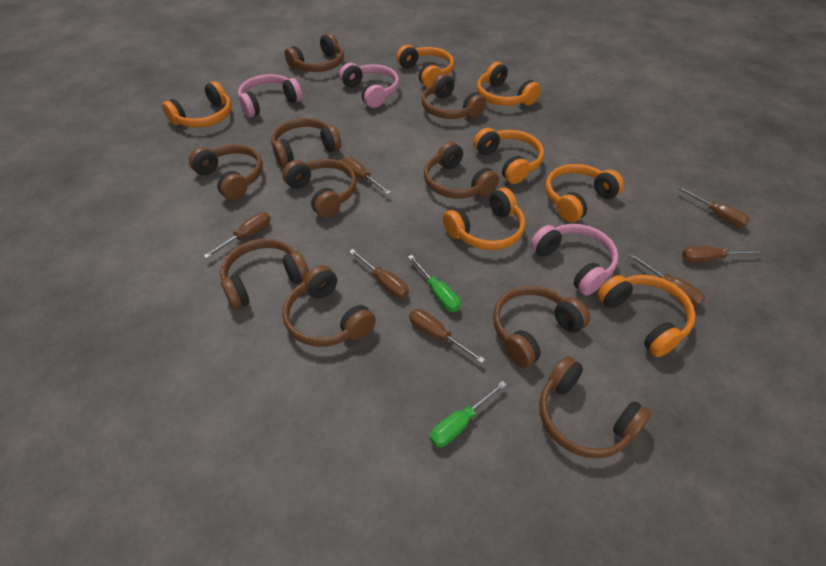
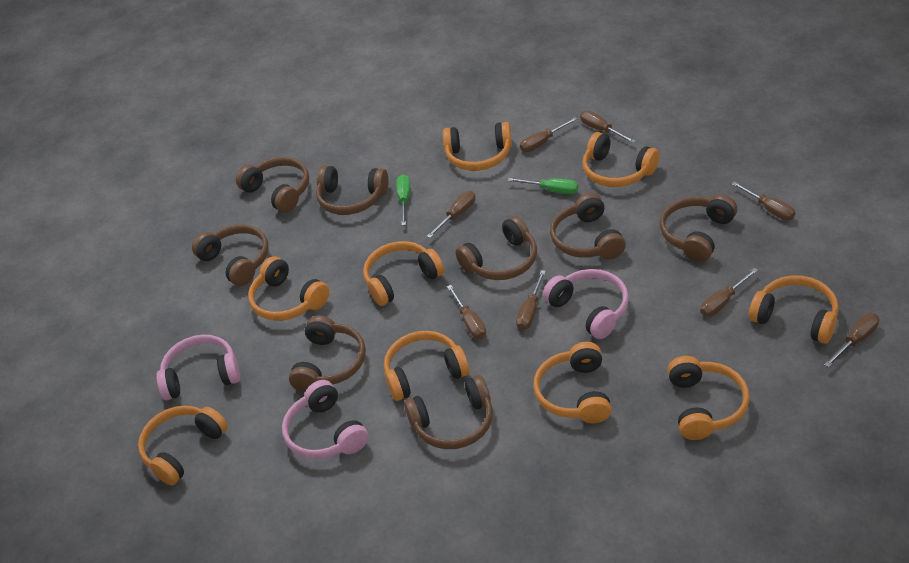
brown headphones: [189,144,263,200] [220,238,309,309] [271,118,341,167] [282,159,357,218] [282,265,376,347] [284,33,344,72] [421,73,486,119] [424,141,499,199] [493,285,590,368] [539,356,651,458] = 10 -> [192,225,269,286] [236,157,309,213] [289,315,366,392] [316,165,389,215] [404,375,493,449] [455,216,537,280] [550,193,626,259] [660,194,737,262] = 8
brown screwdriver: [204,212,271,258] [342,157,391,194] [349,249,409,298] [409,309,485,363] [629,254,705,306] [677,187,750,227] [682,246,763,263] = 7 -> [426,191,475,238] [447,285,486,339] [516,270,546,330] [520,117,577,152] [580,111,635,143] [700,268,758,317] [731,181,795,220] [824,313,879,368] = 8
orange headphones: [162,81,232,128] [396,45,454,87] [443,188,525,250] [474,128,544,184] [477,62,541,106] [545,164,624,222] [597,275,696,357] = 7 -> [138,406,228,486] [248,256,329,321] [363,241,444,306] [384,331,470,401] [443,122,512,171] [533,342,612,423] [582,132,659,187] [668,356,750,440] [749,275,839,344] = 9

